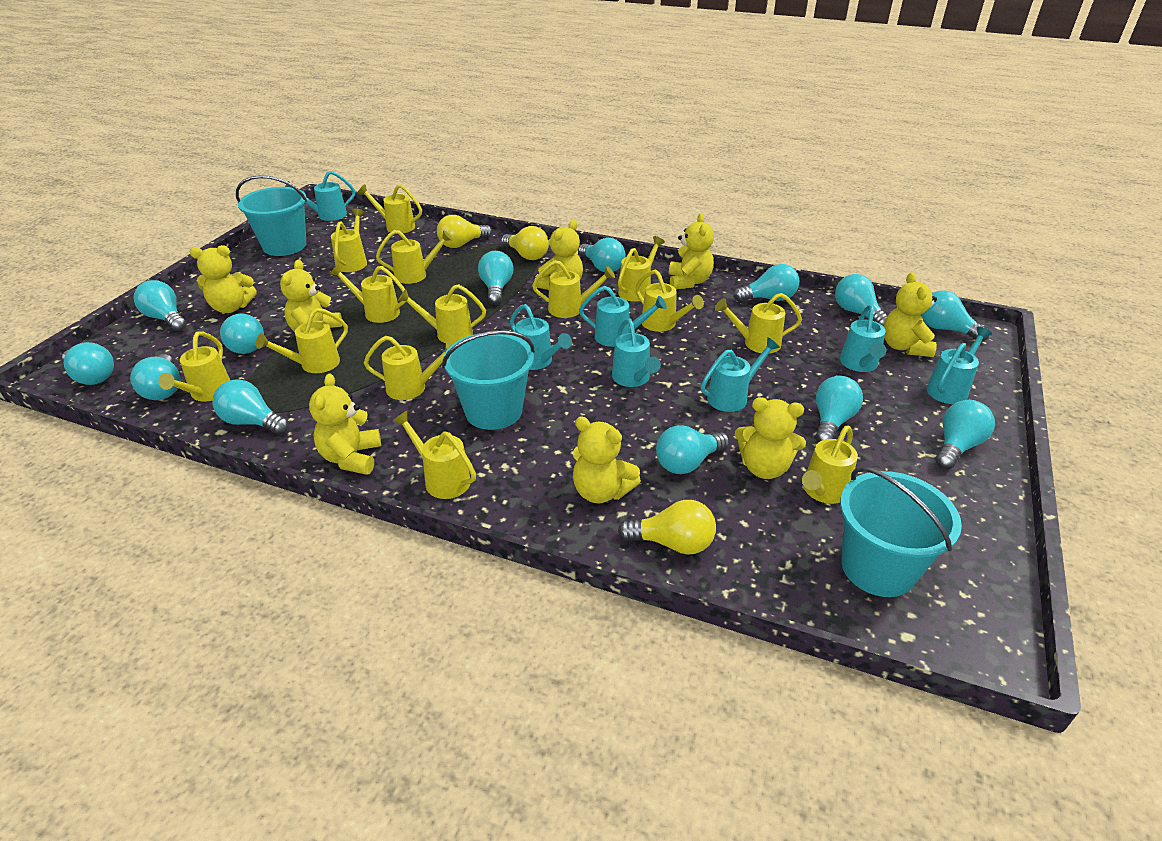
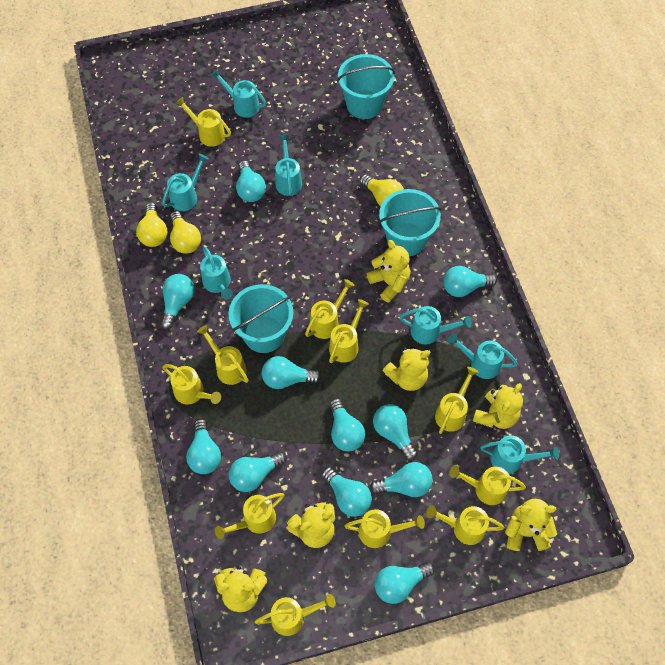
turquoise light bulb: [62,342,114,385] [130,354,180,400] [133,280,187,331] [212,379,289,435] [220,313,264,354] [478,251,513,305] [578,238,625,272] [656,425,730,474] [733,264,799,302] [815,376,863,442] [835,274,887,327] [921,291,989,342] [936,400,995,469] = 13 -> [161,274,194,329] [186,419,221,474] [229,452,286,492] [236,160,266,202] [262,356,321,389] [322,467,372,517] [330,398,365,451] [370,462,433,497] [373,404,418,461] [375,562,435,604] [443,266,497,297] = 11
yellow teddy bear: [190,245,257,313] [280,259,342,332] [309,373,381,475] [535,220,583,290] [573,416,641,503] [669,214,714,289] [735,397,806,479] [884,272,937,357] = 8 -> [215,566,267,612] [287,502,335,548] [367,240,410,303] [383,347,430,391] [473,383,523,429] [505,499,557,551] = 6
yellow watering can: [158,331,230,402] [256,308,348,373] [330,264,406,323] [331,208,367,272] [358,184,422,234] [364,336,452,400] [376,230,453,284] [392,411,476,499] [398,284,486,344] [532,260,615,318] [618,236,665,302] [635,269,704,332] [715,293,802,354] [802,426,858,504] = 14 -> [162,364,221,405] [176,97,231,147] [197,325,248,385] [215,493,284,539] [254,594,336,636] [305,279,355,339] [329,299,369,363] [344,509,425,548] [426,505,504,545] [435,367,479,434] [449,465,526,505] = 11

